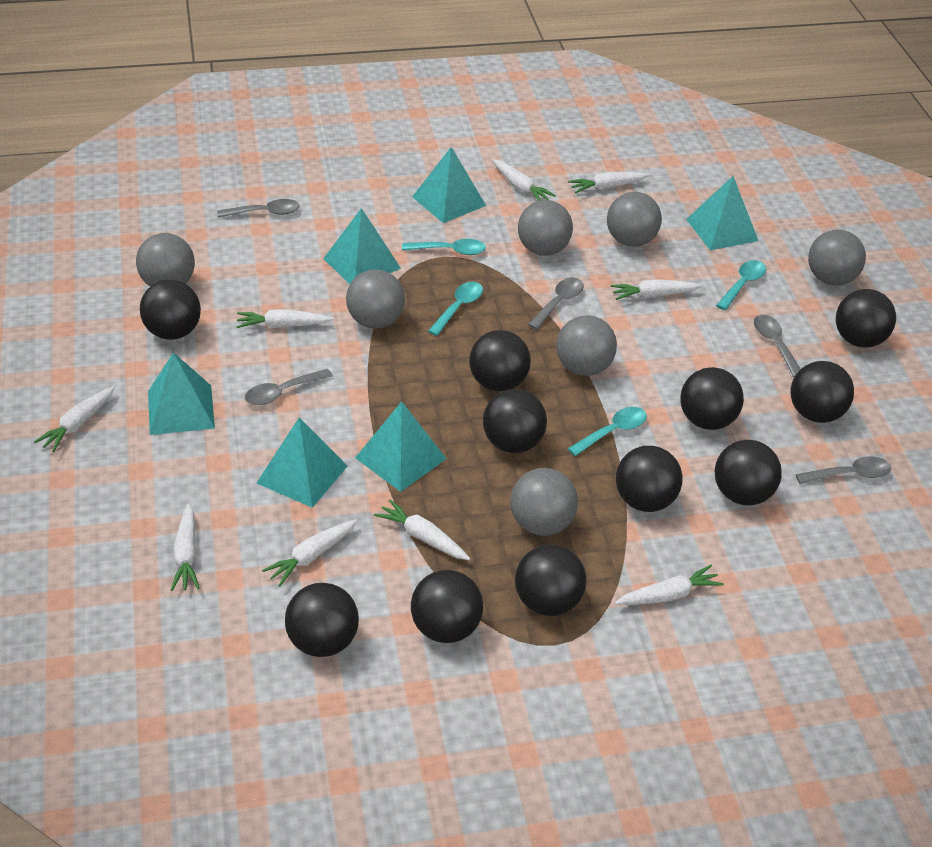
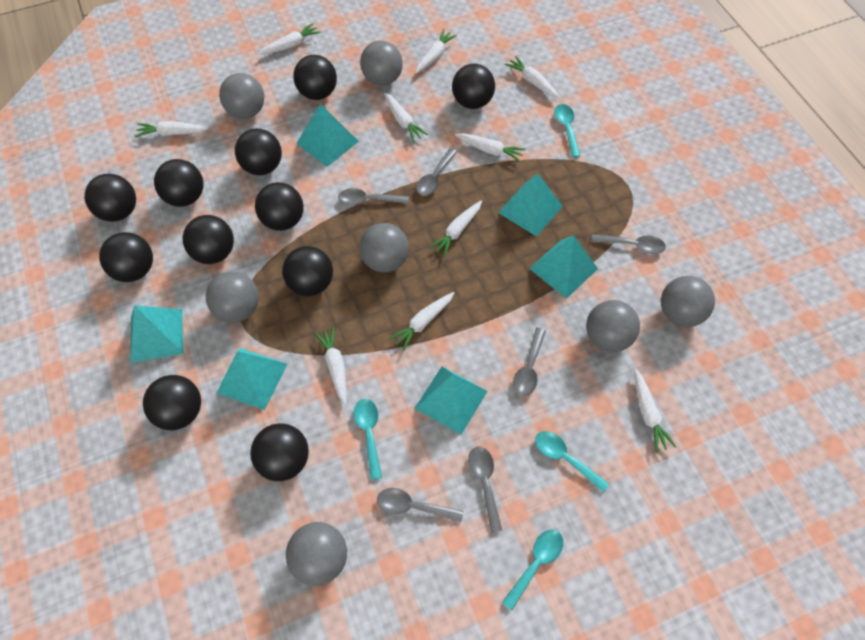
grey spoon: [217,199,300,218] [245,369,333,405] [528,278,584,330] [754,315,801,377] [796,456,891,484] = 5 -> [338,188,409,205] [377,488,463,522] [416,148,458,196] [468,446,502,533] [513,327,546,396] [592,234,666,254] = 6
white carrot: [34,386,115,452] [171,504,200,591] [237,309,334,328] [262,519,357,586] [374,499,470,560] [492,159,556,201] [568,172,650,193] [611,279,702,300] [615,565,724,605] = 9 -> [135,121,208,137] [258,23,321,55] [314,327,347,404] [384,93,428,142] [389,292,454,351] [415,29,457,74] [429,201,482,257] [455,133,526,162] [505,56,559,98] [634,369,676,452] = 10

